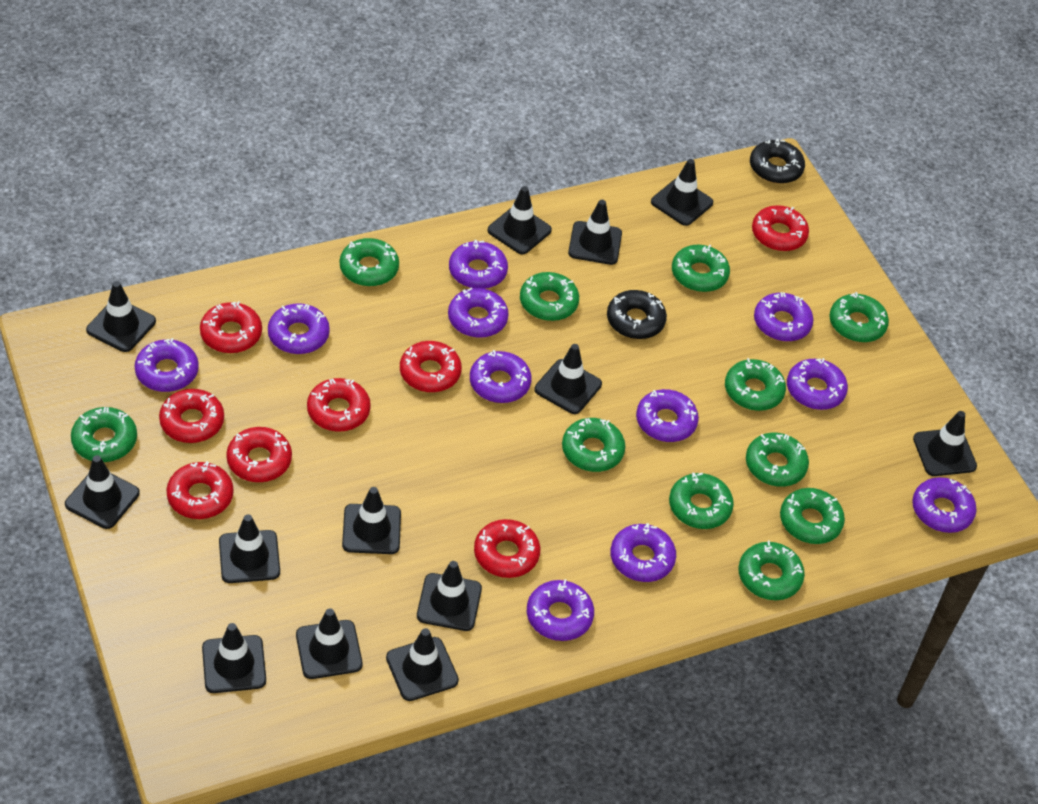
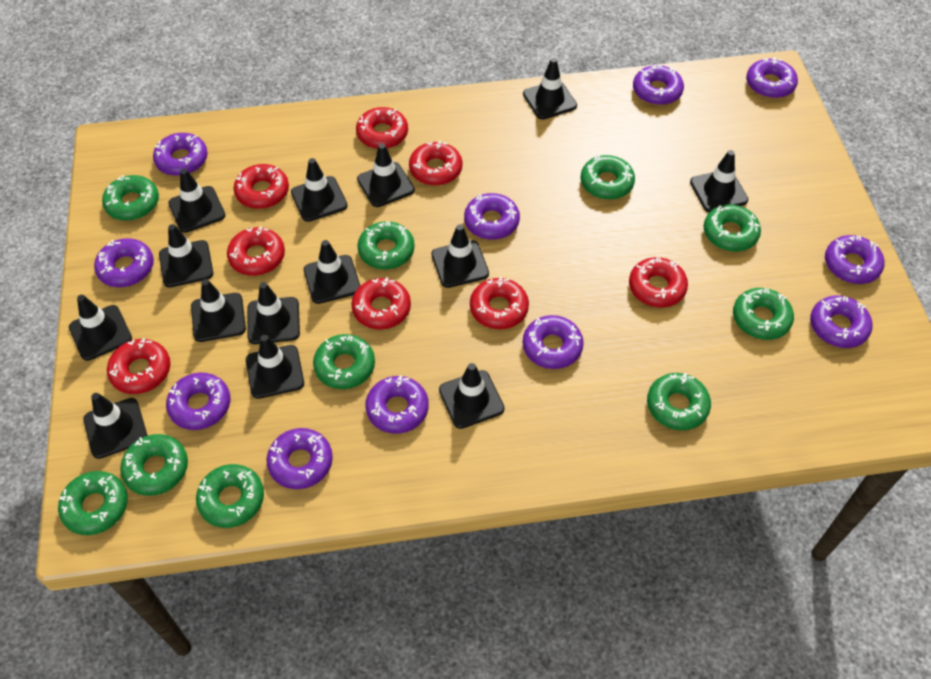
black donut: [607,290,667,339] [750,138,805,184] = 2 -> none = 0
black traffic cone: [65,455,140,529] [86,281,156,352] [202,623,266,693] [219,514,280,583] [296,608,363,679] [342,487,401,554] [386,628,459,701] [417,561,482,631] [487,186,552,254] [535,344,602,414] [568,200,622,265] [651,159,713,226] [913,411,977,476] = 13 -> [69,295,132,361] [83,393,147,459] [159,224,213,288] [168,169,226,233] [191,279,246,342] [246,335,304,399] [248,282,300,344] [291,158,347,222] [304,240,360,304] [357,144,415,207] [431,224,489,288] [439,363,505,429] [523,58,577,120] [690,150,748,212] = 14
green donut: [71,407,137,462] [340,238,399,286] [520,272,579,321] [562,418,625,472] [669,472,734,529] [672,245,730,292] [725,358,786,411] [738,541,805,600] [746,432,809,487] [780,488,845,544] [829,292,889,342] = 11 -> [58,471,128,535] [102,175,159,221] [120,434,188,496] [196,464,264,528] [313,334,375,389] [357,221,415,270] [581,155,635,200] [647,373,711,430] [703,204,761,252] [733,288,794,340] = 10

